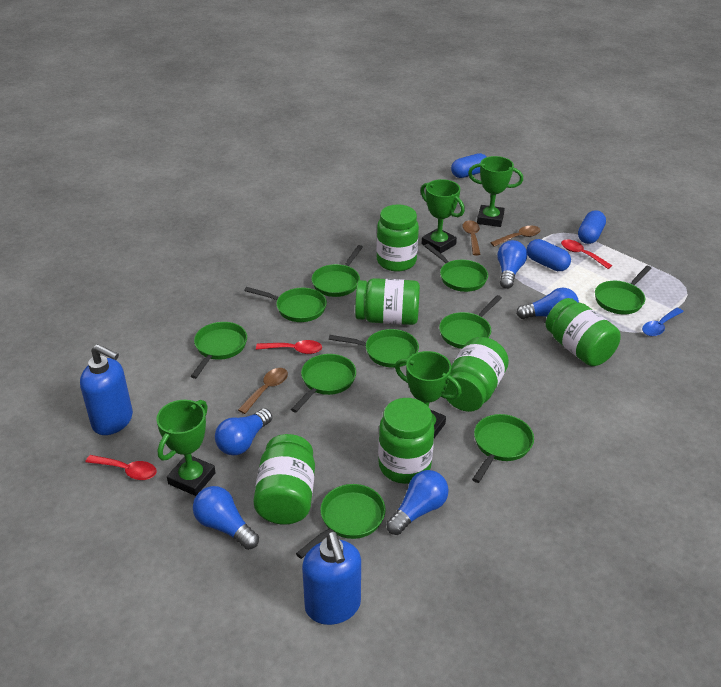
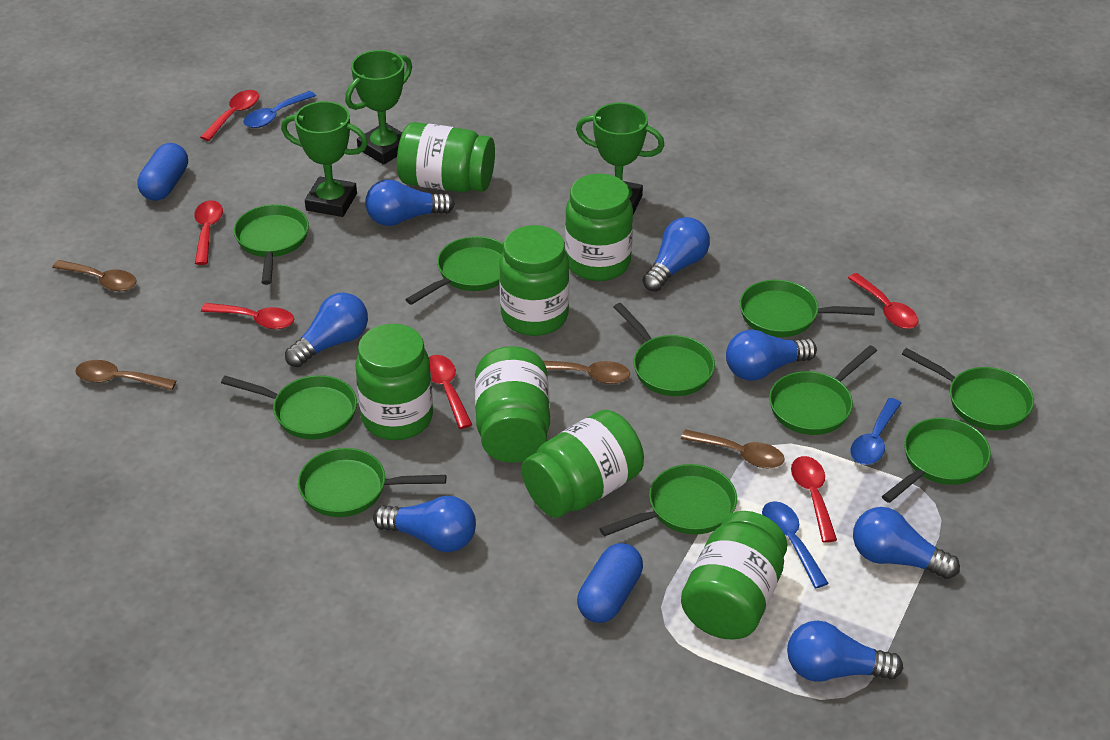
blue capsule: [451,153,487,178] [527,239,571,271] [578,210,606,244] = 3 -> [137,143,188,201] [577,543,643,623] = 2
blue light bulb: [193,486,259,550] [215,408,272,456] [386,470,449,535] [497,240,527,289] [516,288,579,319] = 5 -> [285,293,368,367] [365,179,455,226] [373,496,476,552] [642,217,710,292] [726,330,817,381] [787,620,903,682] [853,507,960,579] = 7
blue soap dispenser: [80,344,133,435] [302,531,361,625] = 2 -> none = 0
blue spoon: [642,308,684,336] = 1 -> [243,91,316,128] [762,501,829,588] [851,398,901,465] = 3
brown spoon: [238,368,288,414] [463,220,480,255] [490,226,541,247] = 3 -> [52,260,137,291] [75,360,176,390] [543,361,630,384] [681,429,785,468] = 4
green jar: [253,434,315,525] [355,278,420,325] [376,204,419,271] [378,398,435,484] [444,337,509,412] [546,298,621,366] = 6 -> [355,324,433,440] [397,122,495,193] [475,346,550,463] [499,225,569,336] [522,410,644,518] [565,174,633,281] [681,511,787,639] = 7
green trophy: [156,400,216,496] [395,351,462,438] [421,179,465,253] [468,156,523,227] = 4 -> [281,101,368,217] [345,50,412,165] [576,103,665,214] = 3
red spoon: [85,455,157,480] [256,340,322,354] [561,239,612,269] = 3 -> [194,200,223,265] [200,90,259,141] [201,303,294,329] [429,355,472,429] [791,456,837,543] [848,273,919,329] = 6

